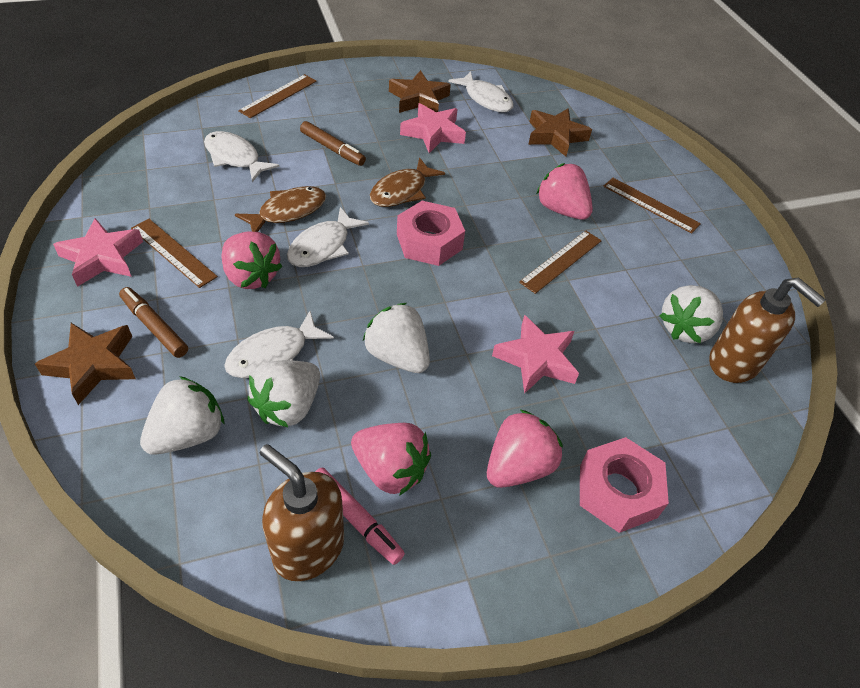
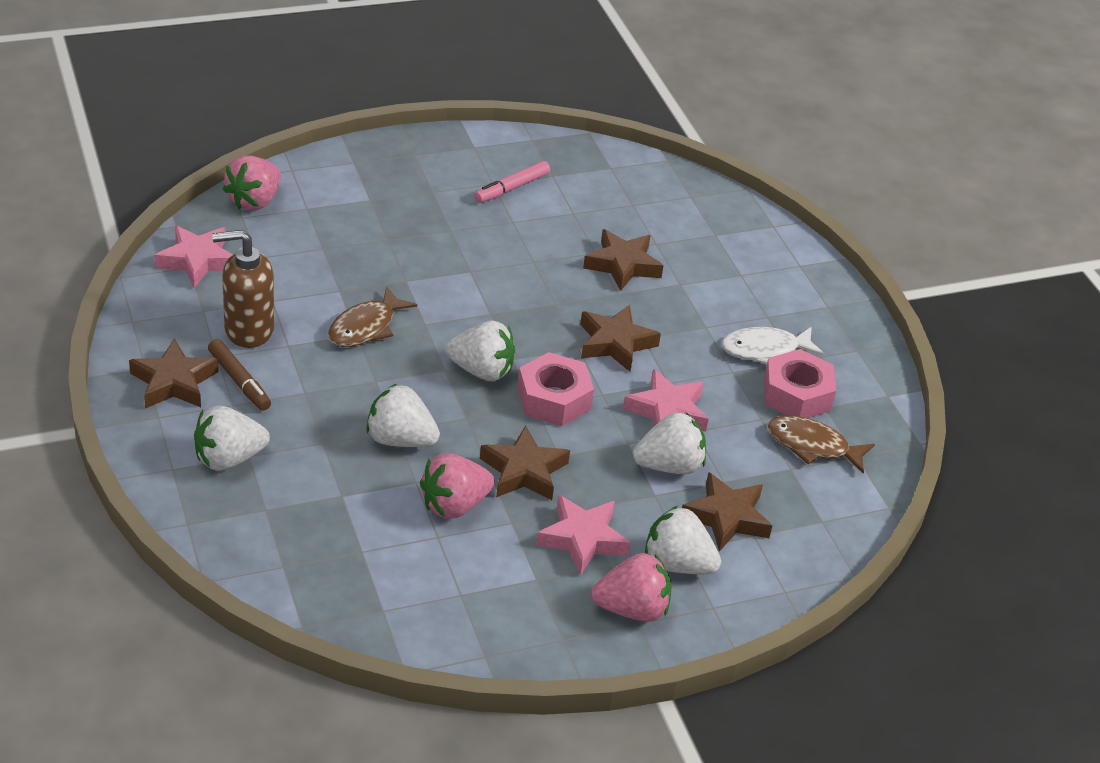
brown marker: [119,287,188,358] [300,121,366,166] = 2 -> [208,339,271,411] = 1
brown ruler: [131,219,218,288] [238,74,317,118] [519,231,602,294] [603,178,701,234] = 4 -> none = 0
brown soap dispenser: [260,444,344,581] [709,278,826,383] = 2 -> [212,230,274,348] = 1
brown star: [35,323,136,405] [389,70,451,113] [528,108,592,156] = 3 -> [129,338,219,409] [480,425,570,500] [580,305,661,372] [583,229,664,291] [682,472,772,551] = 5
pink strawberry: [222,231,282,289] [351,423,431,496] [487,410,563,488] [536,163,593,220] = 4 -> [223,155,281,211] [420,453,495,519] [591,553,672,622] = 3
white fish: [204,131,279,182] [224,311,334,378] [287,207,369,267] [448,71,514,112] = 4 -> [722,327,824,364] = 1
white strawberry: [140,376,225,455] [247,360,320,427] [363,303,430,373] [659,285,723,343] = 4 -> [194,406,270,471] [366,384,440,447] [445,321,515,381] [633,413,706,474] [645,506,721,574] = 5

